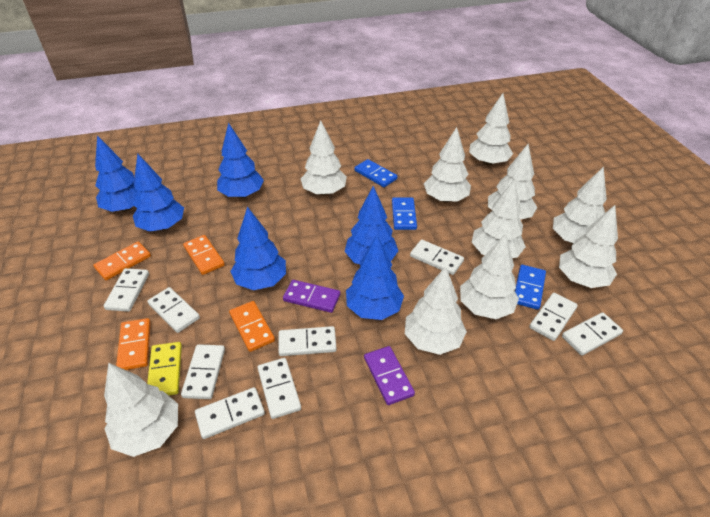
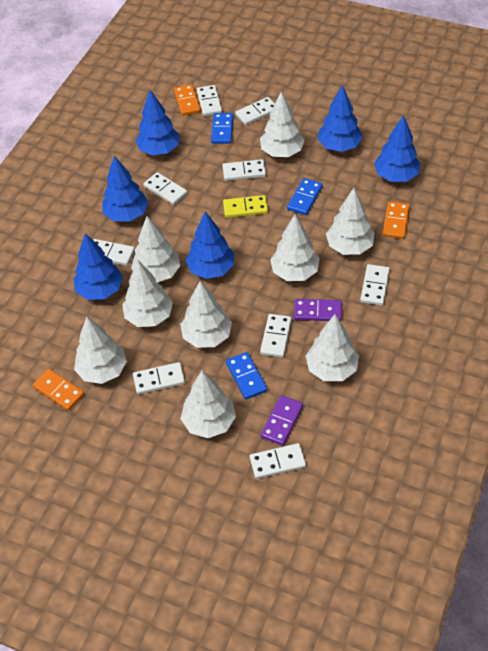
orange domino: [93,242,151,280] [116,318,151,370] [183,235,225,275] [229,301,275,352] = 4 -> [32,369,84,411] [174,84,201,116] [382,201,410,239] = 3
white tree: [104,363,178,457] [301,120,347,195] [405,266,467,355] [424,127,471,203] [460,233,519,319] [469,93,513,165] [472,179,526,258] [488,144,538,220] [553,167,607,244] [559,205,618,288] = 10 -> [74,317,127,384] [122,260,173,327] [131,216,180,283] [180,281,232,348] [181,370,236,438] [260,92,304,157] [270,214,320,281] [306,314,359,381] [326,188,375,255] = 9

